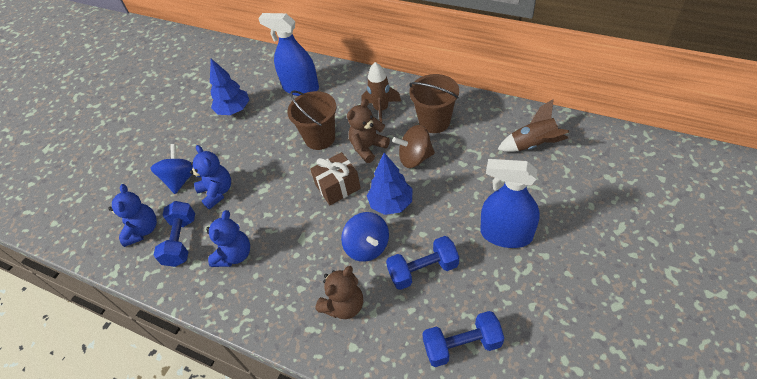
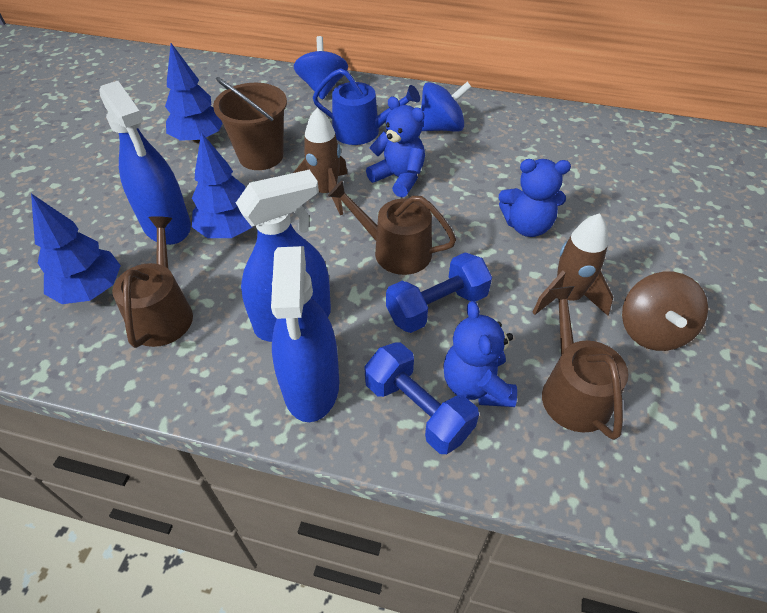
blue dumbbell: [153,201,195,267] [386,236,459,290] [422,311,504,367] = 3 -> [364,342,479,454] [386,252,492,333] = 2
blue spray bottle: [258,13,319,96] [480,159,540,248] = 2 -> [99,81,191,245] [236,170,331,342] [271,246,340,422] = 3
blue tree: [210,59,249,115] [367,153,412,215] = 2 -> [31,193,121,304] [165,43,223,143] [192,132,252,238] = 3
blue watering can: none = 0 -> [313,68,420,145] = 1
brown bucket: [287,90,337,150] [409,74,459,133] = 2 -> [213,77,287,170] = 1
brown gift: [310,152,361,205] = 1 -> none = 0
brown teddy bear: [315,266,363,319] [347,99,390,163] = 2 -> none = 0
brown watering can: none = 0 -> [112,216,193,348] [328,180,456,275] [542,286,628,440] = 3

